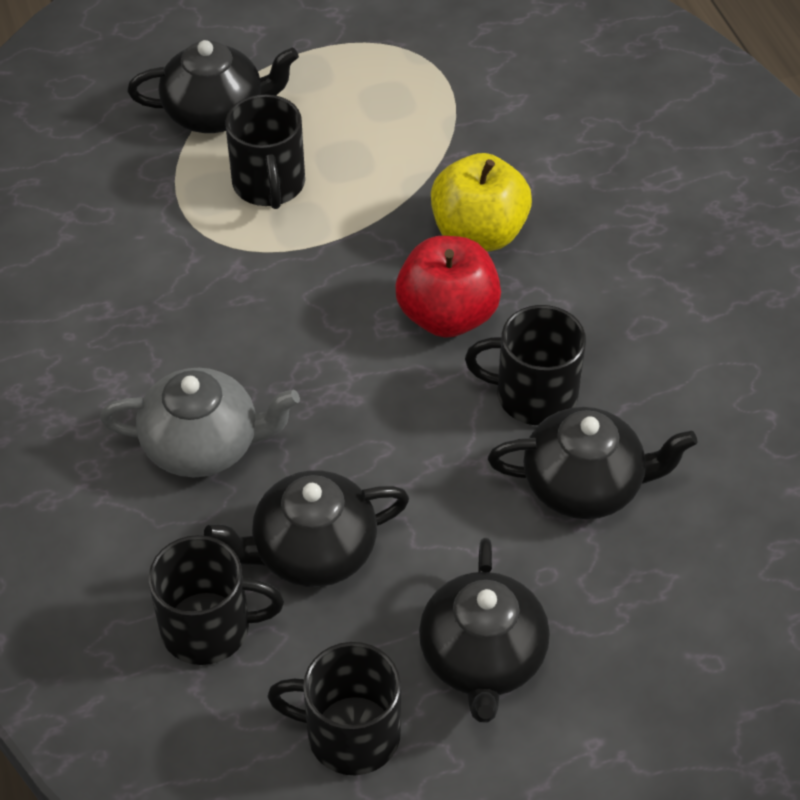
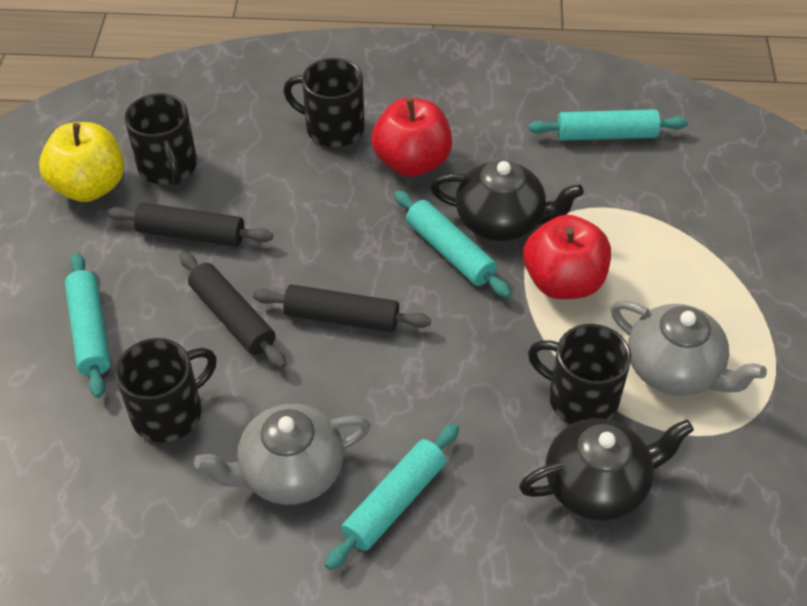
black rolling pin: none = 0 -> [107,202,273,247] [179,252,286,369] [253,284,431,332] = 3
black teapot: [127,40,299,133] [204,470,409,587] [419,538,550,723] [488,407,698,519] = 4 -> [430,160,584,241] [519,418,694,521] = 2
grey teapot: [100,368,300,477] = 1 -> [194,404,371,505] [611,300,767,396] = 2
red apple: [395,236,501,338] = 1 -> [372,98,452,177] [523,215,611,299] = 2
turquoise rolling pin: none = 0 -> [64,253,111,398] [325,423,459,570] [394,190,511,298] [529,109,688,141] = 4

